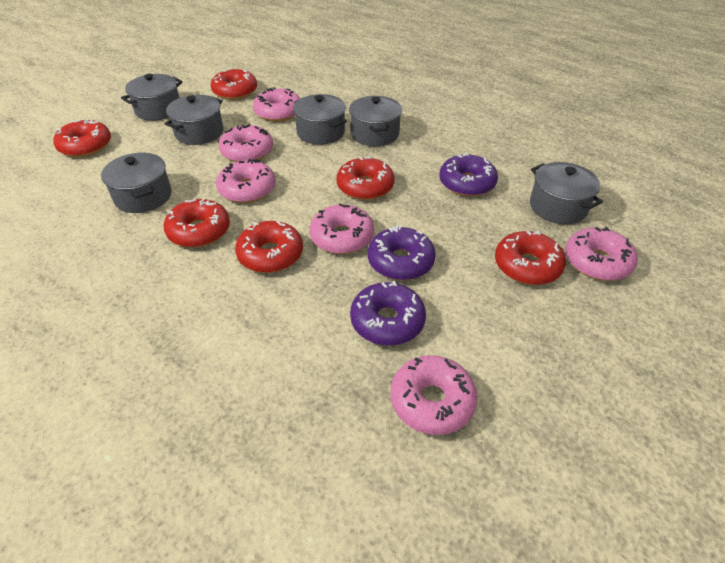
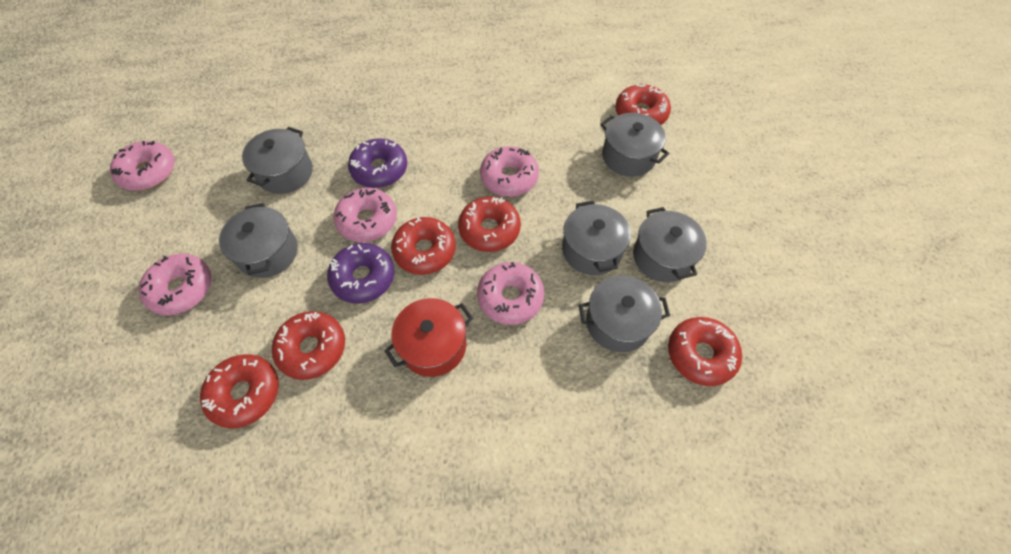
pink donut: [216,159,276,203] [218,124,273,162] [253,87,300,122] [310,204,374,254] [391,355,477,435] [565,227,638,281] = 6 -> [110,141,175,191] [139,254,212,315] [334,188,397,242] [477,262,544,325] [480,146,539,197] = 5
purple donut: [350,281,426,346] [368,225,436,280] [439,153,498,197] = 3 -> [327,243,394,304] [348,139,407,188] = 2
red pot: none = 0 -> [385,298,473,377] = 1

